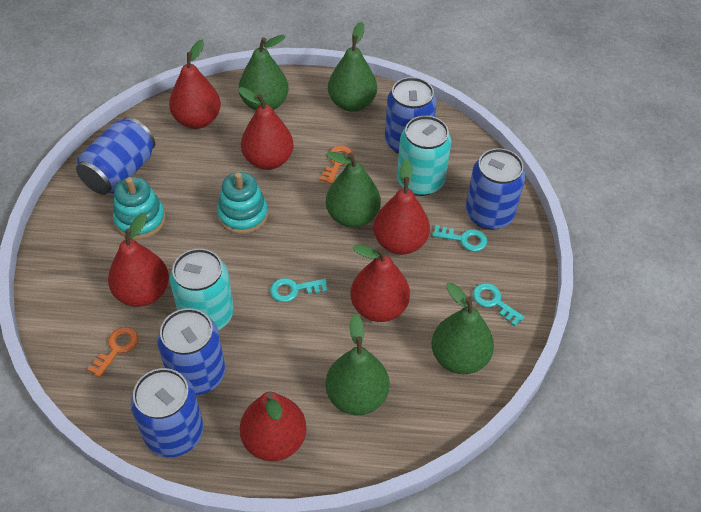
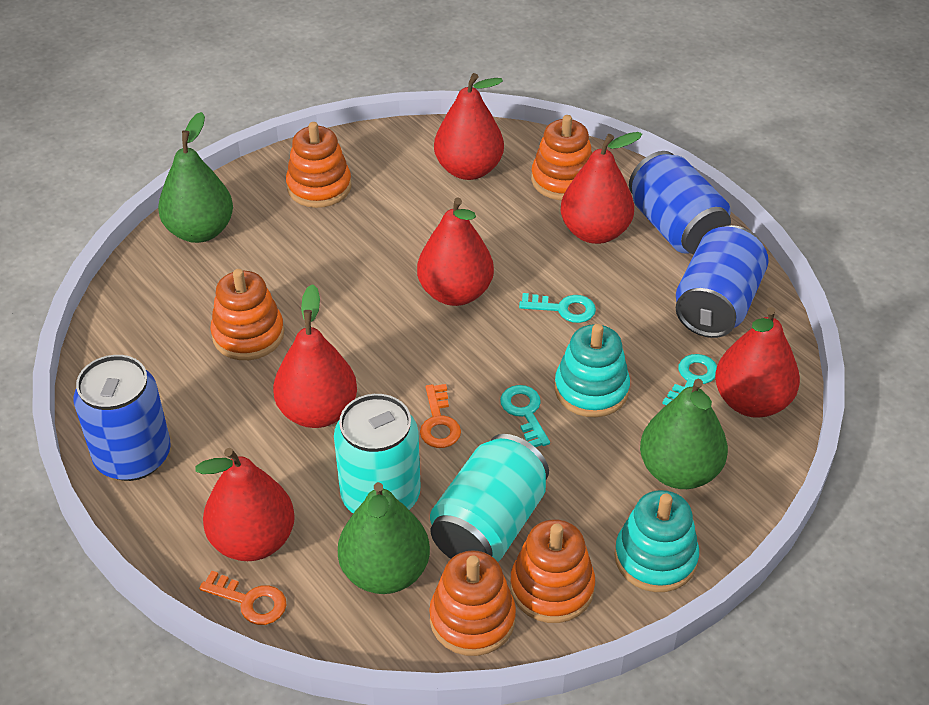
blue can: [76,117,155,195] [130,368,203,457] [157,308,225,395] [385,77,437,154] [466,148,526,230] = 5 -> [74,355,171,481] [629,151,731,254] [676,225,768,338] = 3
green pear: [239,35,289,110] [325,314,389,415] [326,152,381,228] [328,22,377,112] [431,283,494,374] = 5 -> [158,112,233,243] [338,482,430,594] [640,379,728,489] = 3
orange stacking toy: none = 0 -> [210,269,284,360] [286,122,352,208] [429,550,516,656] [510,519,595,623] [531,115,592,200] = 5

